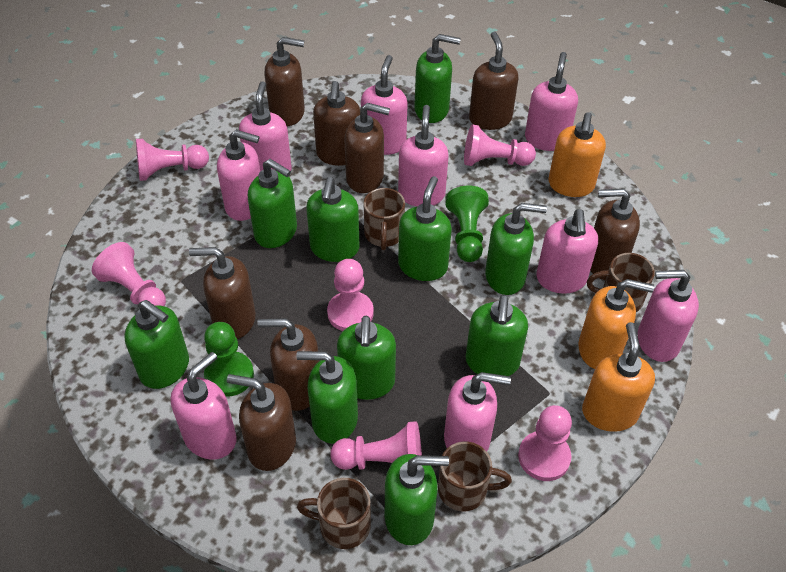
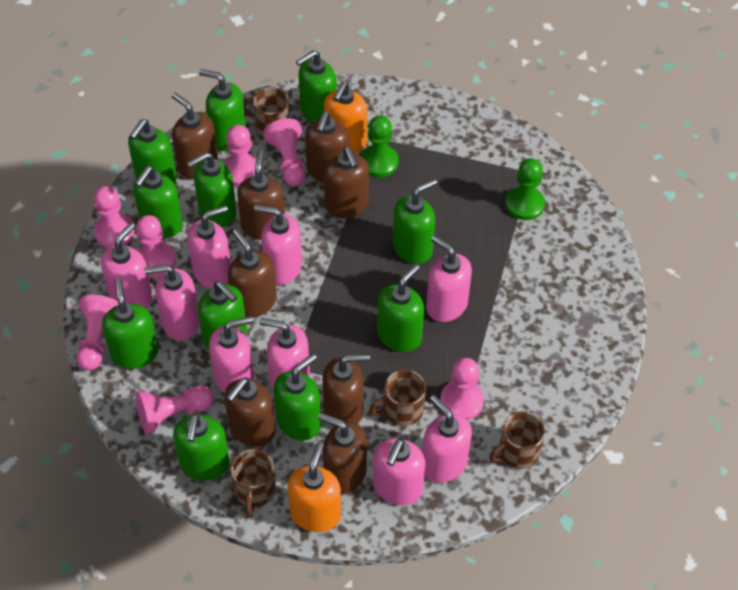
green soap dispenser: [124,300,189,389] [248,159,297,248] [296,351,358,444] [306,177,359,262] [337,316,396,400] [385,454,449,545] [398,176,452,281] [414,34,461,123] [466,295,528,376] [485,203,547,295] = 10 -> [102,278,159,369] [128,119,177,184] [133,166,183,238] [173,413,230,480] [187,152,237,227] [198,281,247,349] [199,69,246,151] [273,353,321,441] [296,50,337,123] [377,264,424,352] [393,179,437,264] = 11
orange soap dispenser: [549,112,606,197] [578,279,654,369] [582,322,655,432] = 3 -> [287,442,341,532] [324,81,367,153] = 2
pink pawn: [92,242,166,306] [136,139,209,181] [327,259,374,331] [330,421,422,470] [464,124,536,166] [518,405,572,481] = 6 -> [77,295,119,370] [94,186,135,248] [136,215,176,278] [136,385,214,434] [224,125,257,187] [264,118,306,186] [440,358,484,420] = 7

